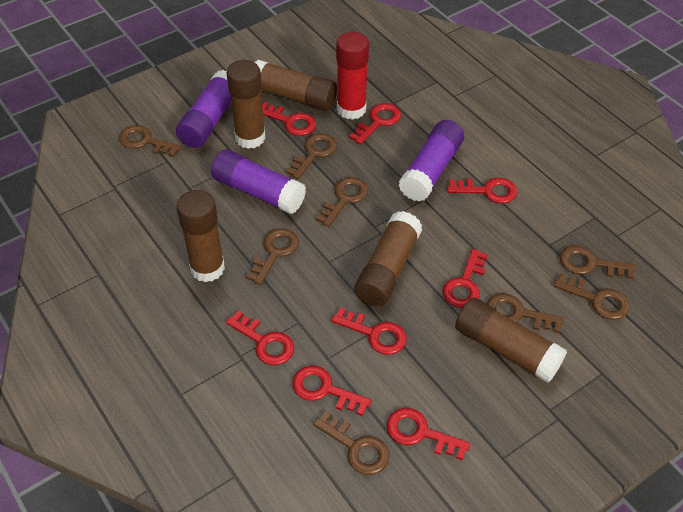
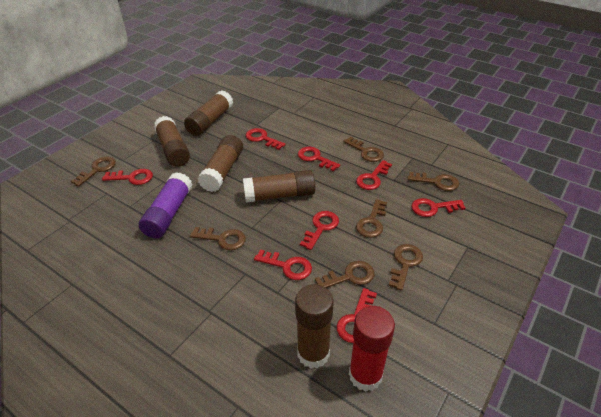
brown key: [119,125,182,157] [246,228,299,285] [286,133,337,179] [313,411,390,475] [316,177,368,227] [487,293,564,333] [554,273,630,320] [560,245,635,279] = 8 -> [71,157,116,187] [190,227,246,250] [315,261,375,288] [343,137,384,162] [356,199,387,238] [388,244,423,291] [408,172,459,191] = 7
purple glue stick: [176,70,231,148] [211,149,306,214] [398,120,464,202] = 3 -> [139,172,193,238] = 1

